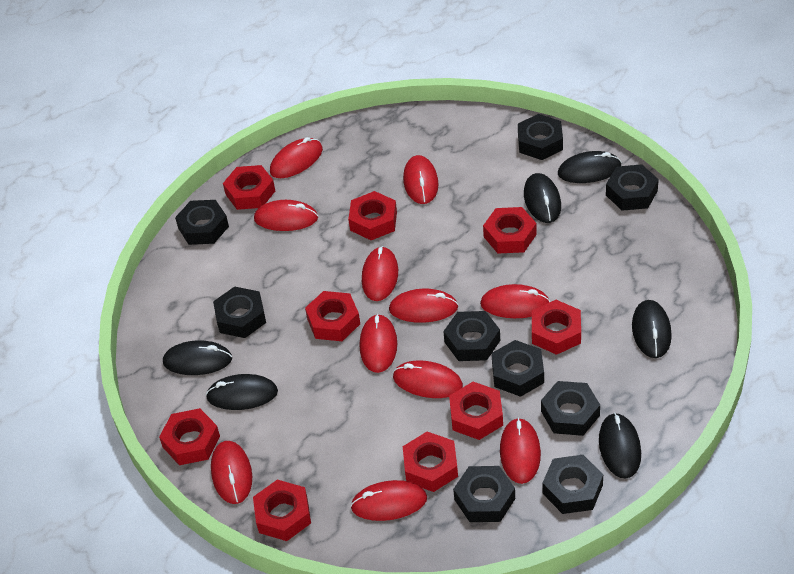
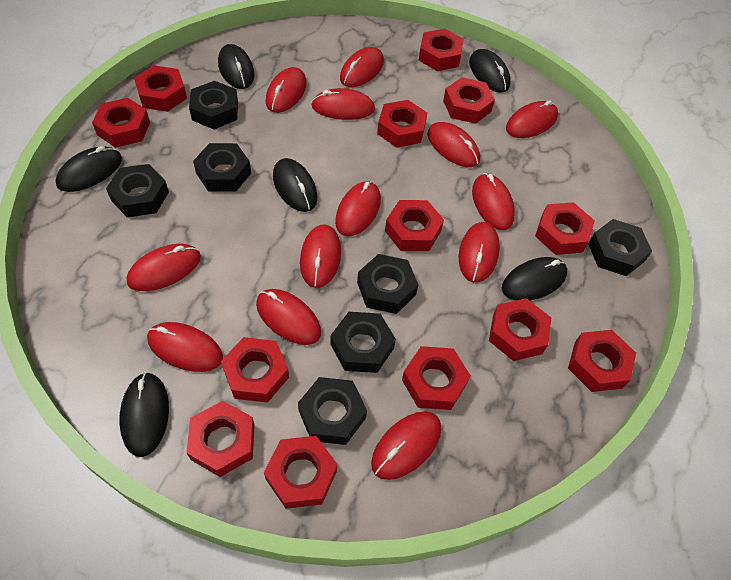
black nut: [175,200,229,245] [213,286,266,338] [443,311,500,361] [453,466,515,522] [492,340,544,397] [518,114,563,160] [541,381,600,436] [542,455,603,514] [606,164,659,211] = 9 -> [106,164,169,217] [189,81,238,129] [193,143,251,192] [298,377,367,445] [331,312,396,373] [357,254,418,314] [588,219,652,276] = 7
red mouse: [211,441,252,504] [254,200,318,231] [270,137,323,178] [350,480,427,521] [359,314,397,373] [362,246,398,301] [389,289,458,323] [393,361,463,398] [403,155,438,204] [480,284,550,318] [500,418,541,484] = 11 -> [127,244,201,291] [147,322,223,372] [256,289,321,345] [266,67,307,113] [300,224,341,288] [311,88,375,120] [335,181,381,236] [340,47,384,87] [371,411,441,480] [427,122,480,167] [459,222,500,283] [472,173,515,230] [506,100,558,138] = 13
red nut: [159,408,220,465] [223,165,275,210] [253,480,311,541] [305,291,360,341] [348,191,397,240] [403,432,458,492] [449,382,503,440] [483,207,537,254] [532,300,581,355] = 9 -> [92,98,150,148] [134,65,187,112] [186,401,255,477] [221,337,289,403] [264,436,337,509] [377,100,427,148] [385,200,444,251] [402,346,471,410] [419,29,464,71] [443,77,495,124] [489,298,551,361] [535,202,595,255] [568,330,636,392] = 13

